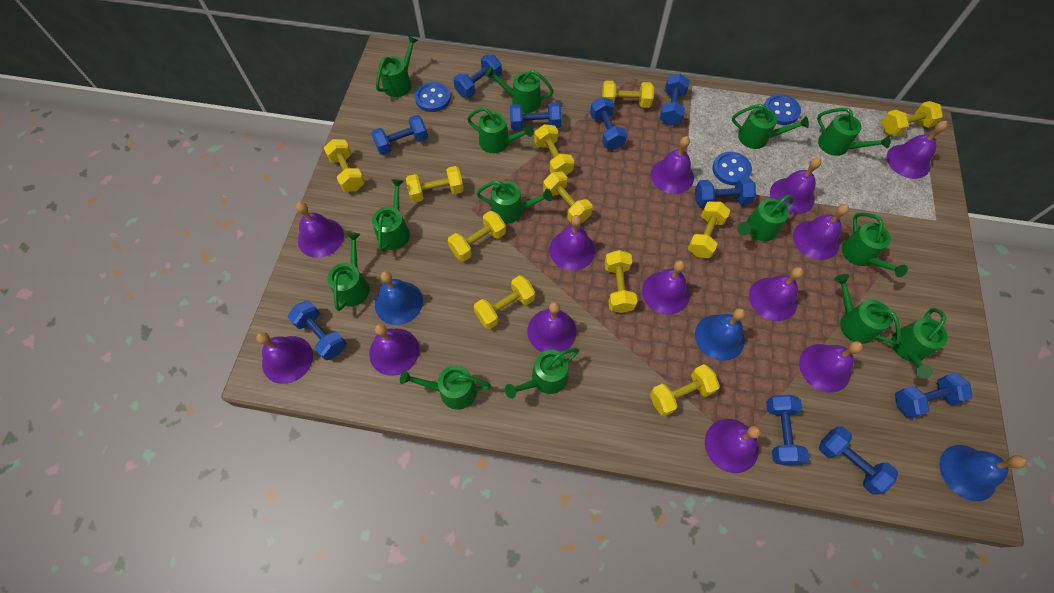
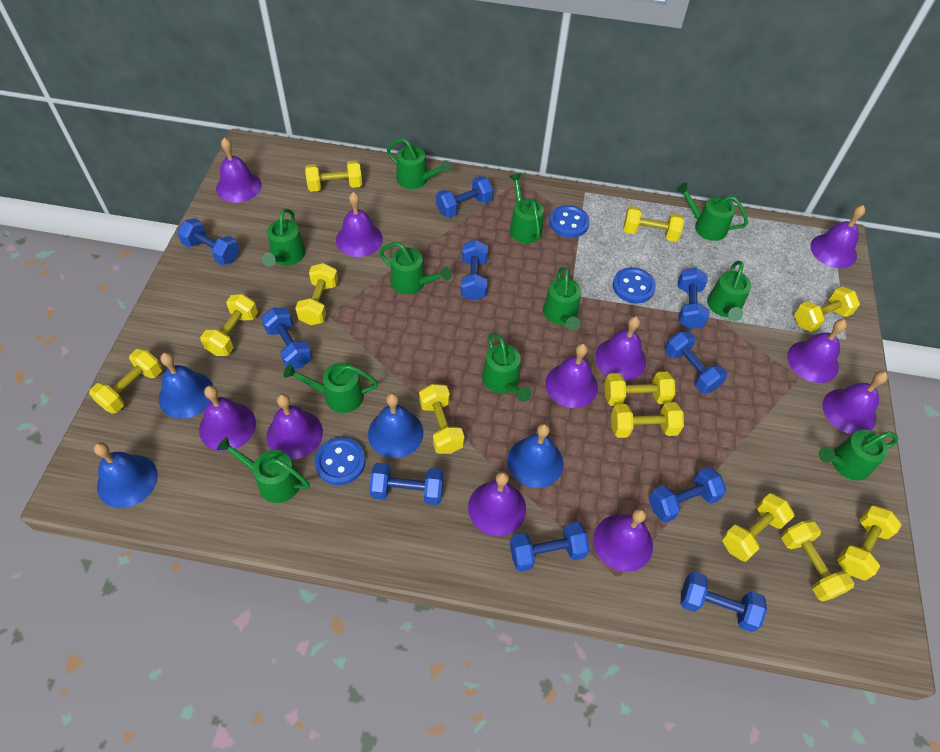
blue bell: [375,271,423,325] [695,308,745,361] [939,445,1027,501] = 3 -> [94,442,158,508] [159,352,213,419] [368,393,423,458] [507,423,563,488] = 4
green watering can: [328,233,370,311] [372,179,410,252] [376,36,418,97] [400,365,491,410] [467,107,534,153] [476,180,553,224] [485,66,554,113] [505,348,579,399] [732,104,809,149] [737,195,794,241] [817,108,891,156] [834,274,901,344] [842,213,908,277] [892,308,948,378] = 14 -> [217,437,310,503] [262,209,306,267] [283,362,378,413] [379,242,452,294] [387,138,451,189] [482,333,531,402] [510,173,544,243] [543,267,581,331] [676,183,748,241] [707,261,751,321] [818,430,898,481] = 11
purple bell: [256,332,313,384] [296,202,344,258] [369,324,419,376] [527,302,576,352] [549,215,595,271] [642,260,690,315] [651,136,694,194] [705,419,761,473] [749,267,804,321] [770,157,821,215] [793,204,849,260] [799,341,863,392] [887,121,948,179] = 13 -> [199,385,256,451] [216,137,262,203] [266,394,323,459] [336,192,383,257] [468,472,526,536] [546,343,598,408] [593,508,653,572] [595,316,646,381] [787,319,847,383] [810,205,865,268] [823,371,888,434] = 11
yellow dumbbell: [324,139,365,192] [406,166,464,203] [448,211,506,261] [474,275,535,329] [534,124,574,175] [543,171,593,223] [602,81,654,108] [604,250,637,313] [650,364,720,416] [688,201,730,258] [882,101,943,137] = 11 -> [89,349,162,413] [200,294,258,356] [295,263,338,325] [305,160,362,192] [419,384,465,454] [604,372,675,406] [611,402,684,438] [623,206,684,242] [722,493,795,562] [781,520,854,601] [794,287,860,332] [837,505,902,580] = 12

